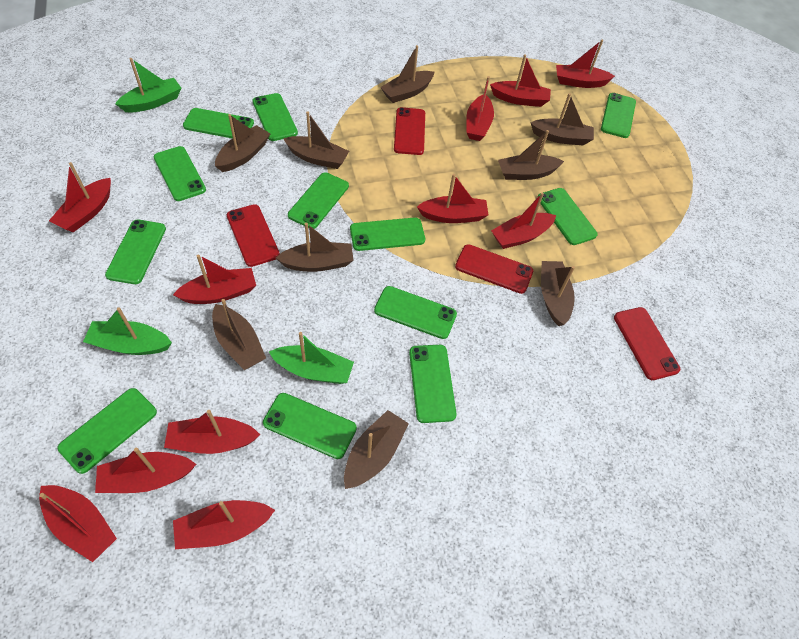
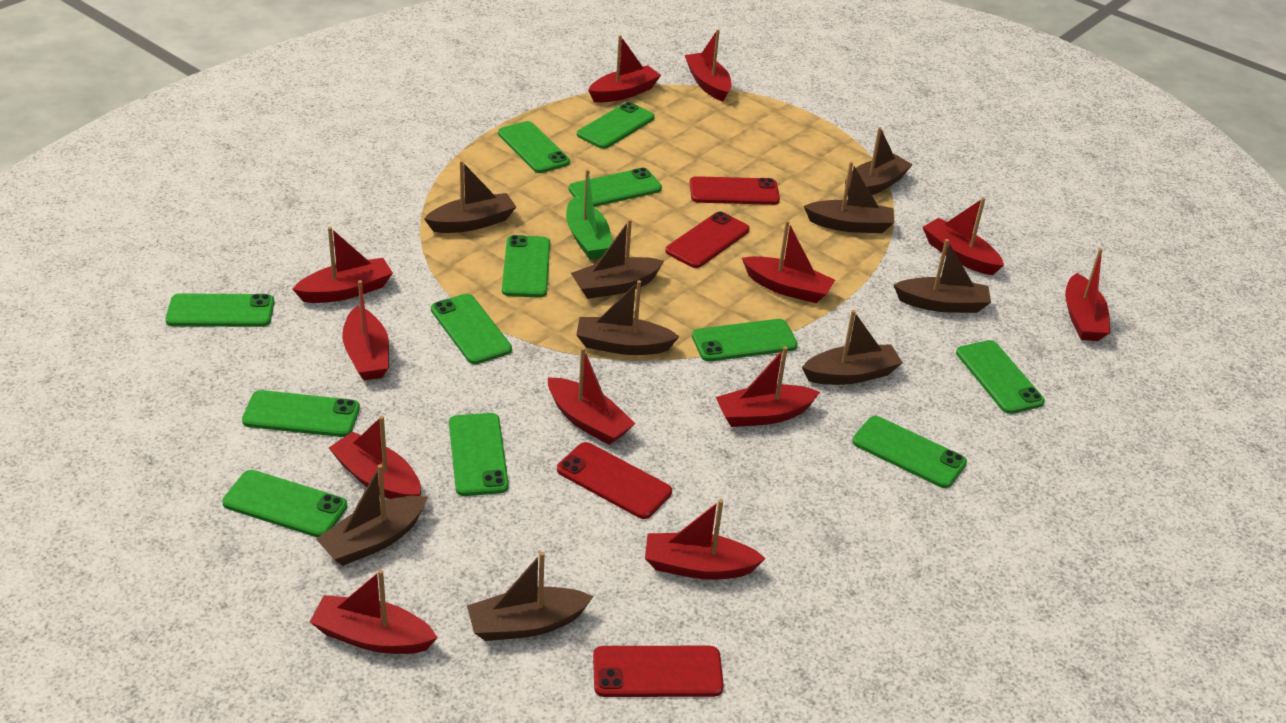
green boat: [83,307,172,355] [115,58,181,113] [269,332,354,384] = 3 -> [566,169,612,260] = 1
red boat: [39,485,117,562] [49,162,111,232] [95,448,196,493] [164,410,260,454] [173,255,256,304] [173,500,275,549] [417,174,489,223] [466,76,494,141] [490,54,551,107] [491,192,556,249] [556,39,615,88] = 11 -> [293,227,393,303] [310,570,438,654] [329,416,421,499] [342,280,389,380] [548,347,635,445] [588,35,661,103] [645,499,766,580] [685,29,732,102] [716,346,820,427] [742,220,835,303] [923,197,1004,275] [1065,248,1110,341] = 12

